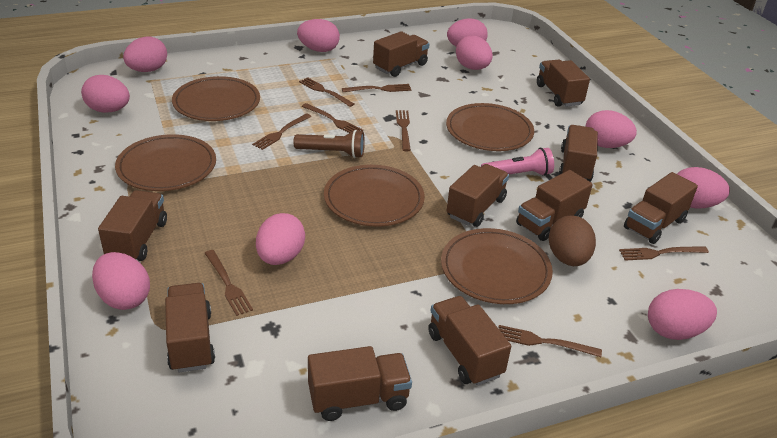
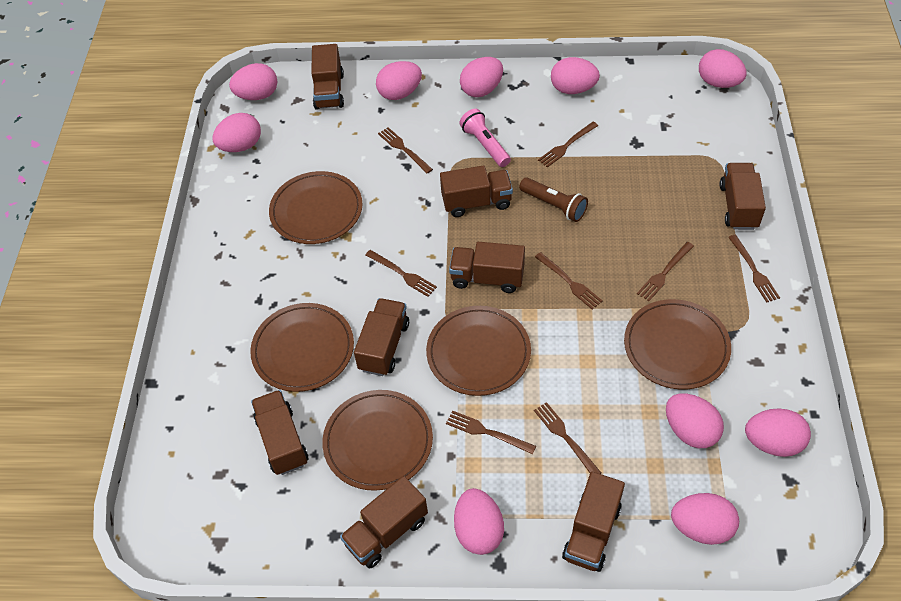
brown egg: [549,215,596,266] = 1 -> none = 0
brown truck: [98,190,167,261] [165,283,215,373] [308,346,412,421] [373,31,429,77] [428,296,511,386] [446,164,509,227] [516,170,593,241] [537,59,590,107] [559,125,598,182] [624,172,698,244] = 10 -> [251,390,309,475] [311,44,344,110] [340,476,428,569] [354,298,409,376] [440,166,513,217] [449,242,525,293] [562,472,625,572] [720,163,766,230] = 8

